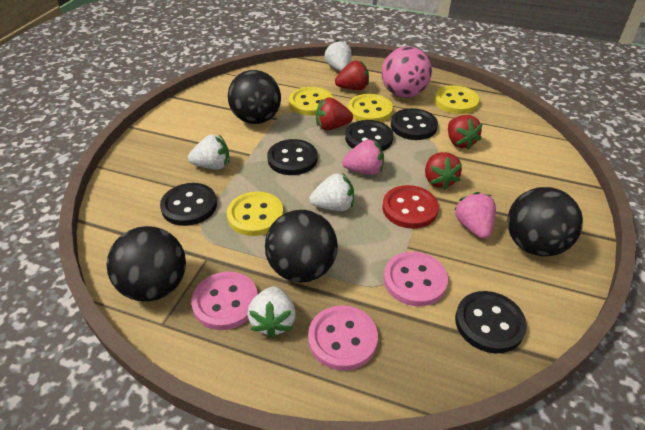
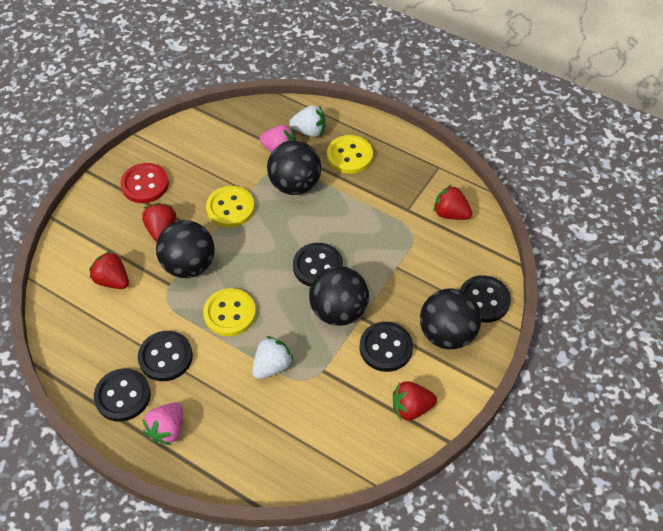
pink ball: [382,46,432,98] = 1 -> none = 0
pink button: [191,272,258,330] [308,305,378,371] [384,252,448,306] = 3 -> none = 0
white strawberry: [188,135,229,170] [247,286,296,338] [309,173,354,211] [324,40,352,71] = 4 -> [252,336,294,379] [289,105,325,137] = 2
yellow button: [227,192,284,236] [289,87,333,116] [348,94,393,122] [434,85,480,114] = 4 -> [203,288,256,336] [206,186,255,228] [327,135,373,174] = 3

